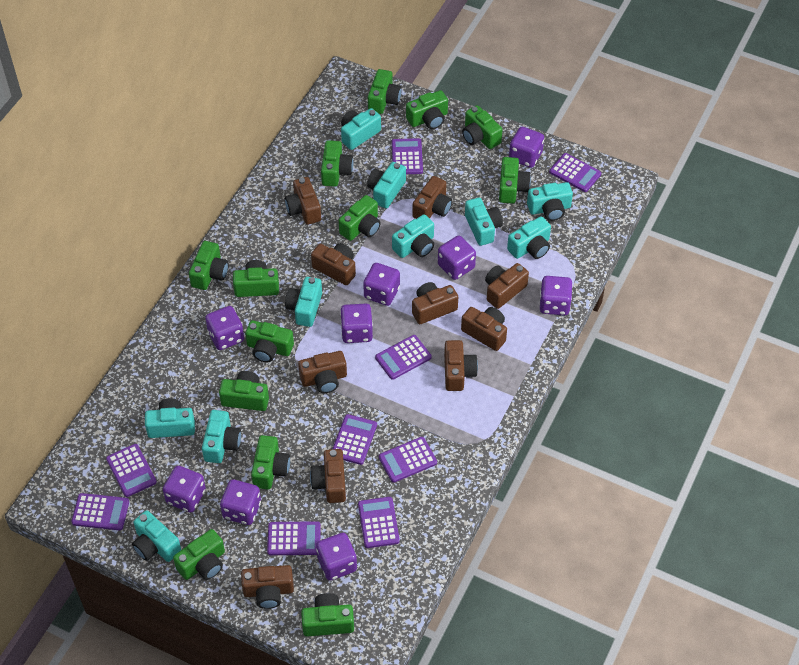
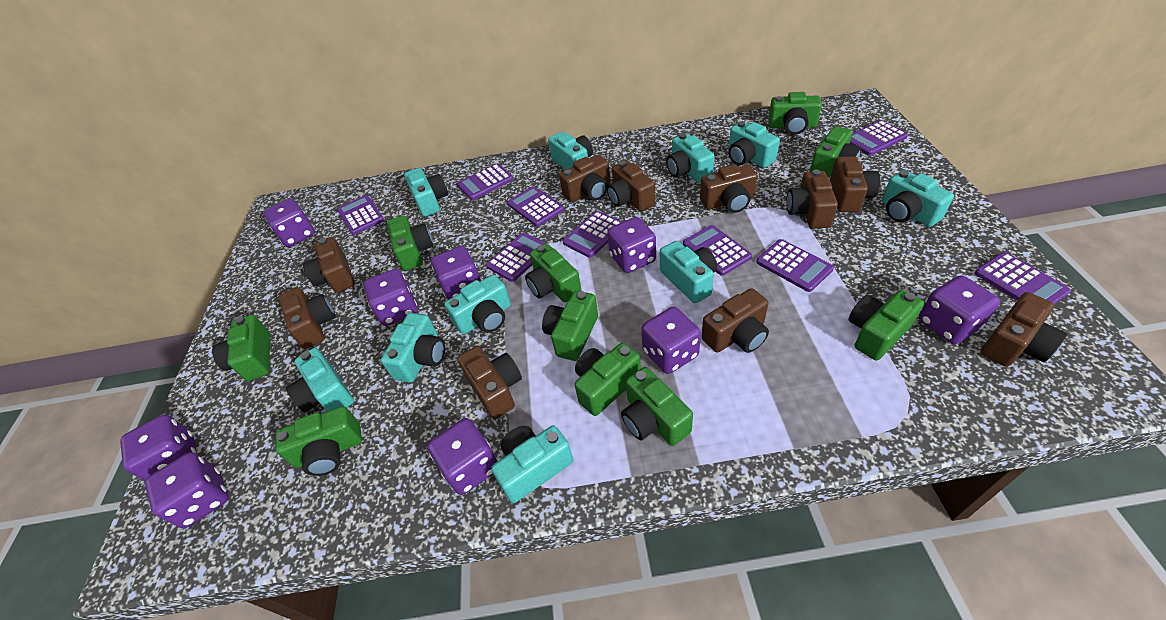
green camera: [173,529,225,580] [189,241,228,290] [219,371,269,411] [233,260,279,297] [245,320,294,362] [251,435,290,489] [301,593,354,637] [321,140,353,187] [339,195,381,241] [368,69,402,114] [406,90,448,129] [462,105,503,149] [499,157,531,204] = 13 -> [212,315,270,381] [276,406,362,476] [387,215,434,271] [525,243,582,303] [542,291,598,361] [575,343,641,416] [621,367,693,446] [768,92,822,135] [810,126,861,177] [849,290,924,361] = 10

